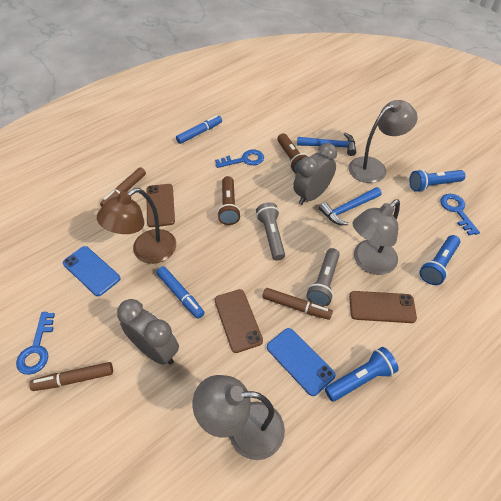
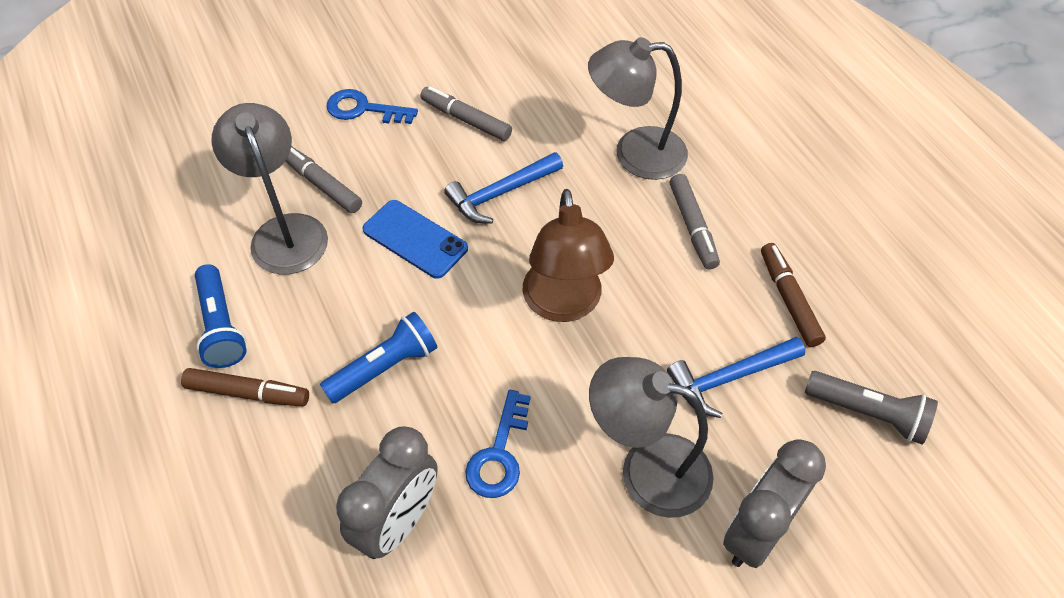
blue flashlight: [325,347,399,402] [409,169,465,192] [419,235,461,285] = 3 -> [195,264,247,368] [320,312,437,403] = 2
blue key: [16,312,55,375] [215,150,264,168] [440,194,480,235] = 3 -> [327,89,418,124] [465,390,531,498] = 2
blue marker: [156,266,205,319] [176,115,222,144] = 2 -> none = 0
blue phone: [63,246,121,296] [267,328,335,396] = 2 -> [362,200,468,279] = 1
brown flashlight: [217,176,241,225] [277,133,309,174] = 2 -> none = 0
brown marker: [29,362,113,391] [100,167,146,206] [263,288,333,320] = 3 -> [181,368,309,406] [761,243,826,347] = 2
brown phone: [146,184,175,227] [214,289,263,353] [349,291,417,323] = 3 -> none = 0
grey flashlight: [256,202,285,261] [306,248,340,306] = 2 -> [805,371,938,445] = 1
grey marker: none = 0 -> [286,146,362,213] [420,86,512,141] [670,174,720,270] = 3

